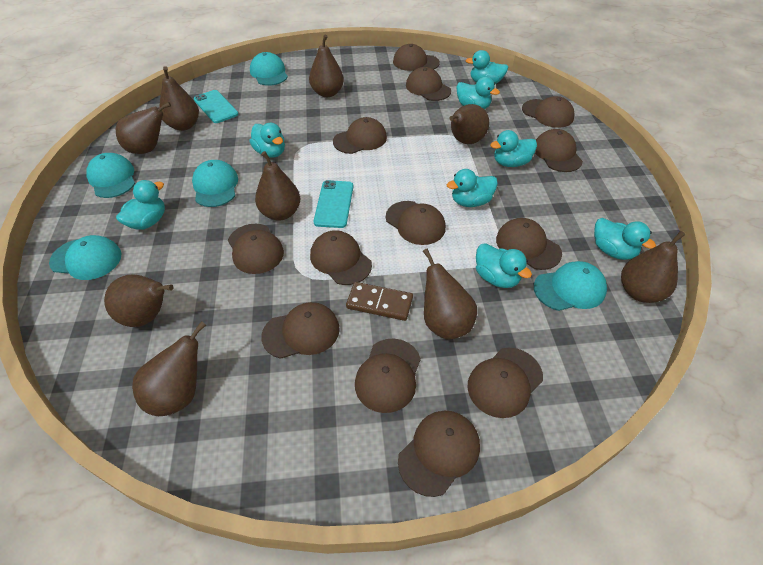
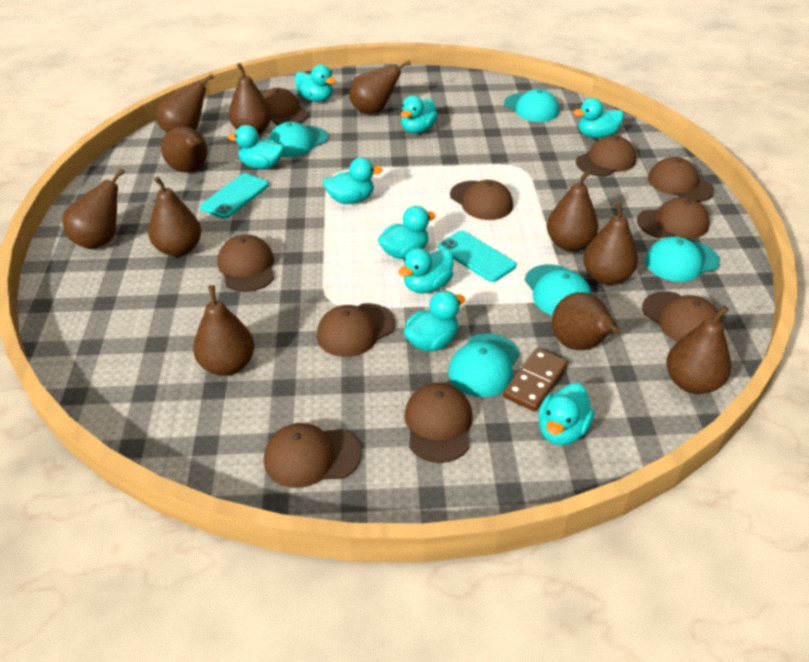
brown cap: [228,224,284,274] [261,302,340,359] [310,230,372,285] [333,117,387,154] [355,338,421,413] [386,201,446,245] [393,44,440,71] [398,411,480,497] [406,67,451,101] [468,348,543,418] [496,218,562,270] [522,96,575,128] [535,129,583,172] = 13 -> [218,235,274,292] [262,88,308,125] [264,423,361,488] [317,303,395,357] [404,383,473,463] [450,180,513,220] [576,135,636,176] [637,197,709,239] [642,291,722,342] [648,157,714,202] = 10
brown pear: [104,275,174,327] [116,102,171,154] [132,321,206,416] [159,66,199,131] [255,151,300,221] [309,35,344,97] [423,249,477,340] [449,104,489,144] [621,231,685,303] = 9 -> [63,168,125,249] [148,176,201,257] [157,74,214,133] [161,126,208,172] [193,285,254,376] [229,63,272,135] [349,60,411,114] [547,171,598,251] [552,292,621,350] [583,201,638,285] [666,305,731,394] = 11
turquoise duck: [116,180,165,230] [250,123,285,158] [447,169,498,207] [456,77,500,109] [465,50,508,84] [476,243,532,288] [490,130,537,167] [594,218,656,260] = 8 -> [228,125,284,169] [295,65,336,102] [323,157,383,204] [378,206,436,259] [398,248,453,294] [401,96,438,133] [404,291,465,352] [538,383,595,445] [573,98,624,138] = 9

